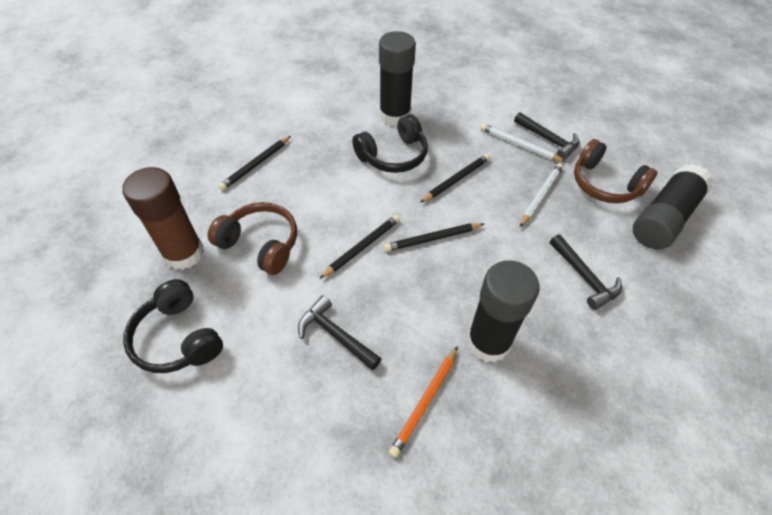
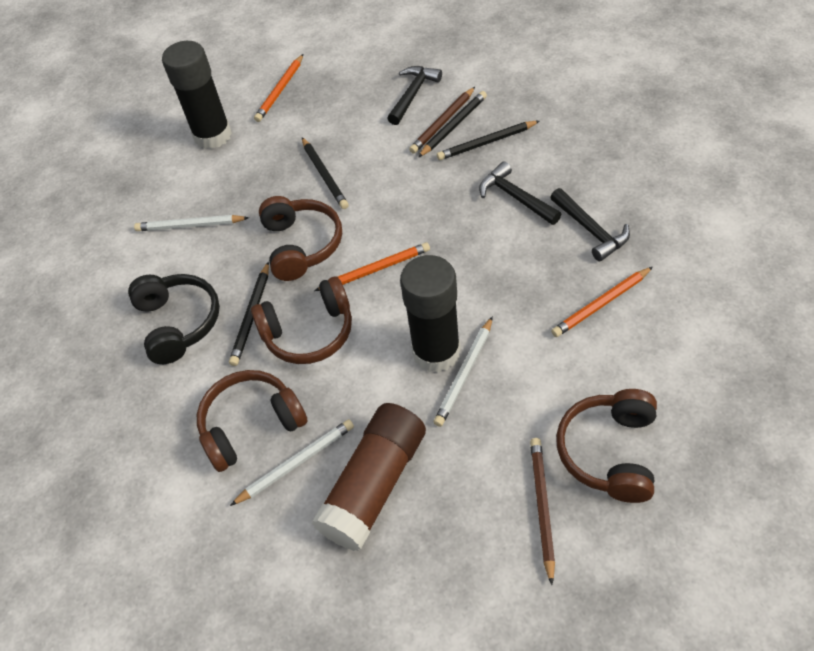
black glue stick: [379,31,416,127] [467,260,540,363] [633,164,714,249] = 3 -> [162,41,232,149] [400,255,461,373] = 2
black headphones: [123,279,223,373] [352,114,428,173] = 2 -> [128,274,220,364] = 1
brown headphones: [208,202,297,275] [574,139,657,203] = 2 -> [197,370,308,472] [251,276,352,364] [259,196,342,281] [556,389,657,503] = 4
brown pencil: none = 0 -> [409,87,475,154] [530,438,555,585] = 2
orange pencil: [389,346,458,457] = 1 -> [254,54,303,122] [314,242,430,291] [551,267,653,337] = 3
white pencil: [481,123,566,162] [520,163,563,227] = 2 -> [134,215,249,231] [230,419,354,506] [433,316,493,427] = 3

